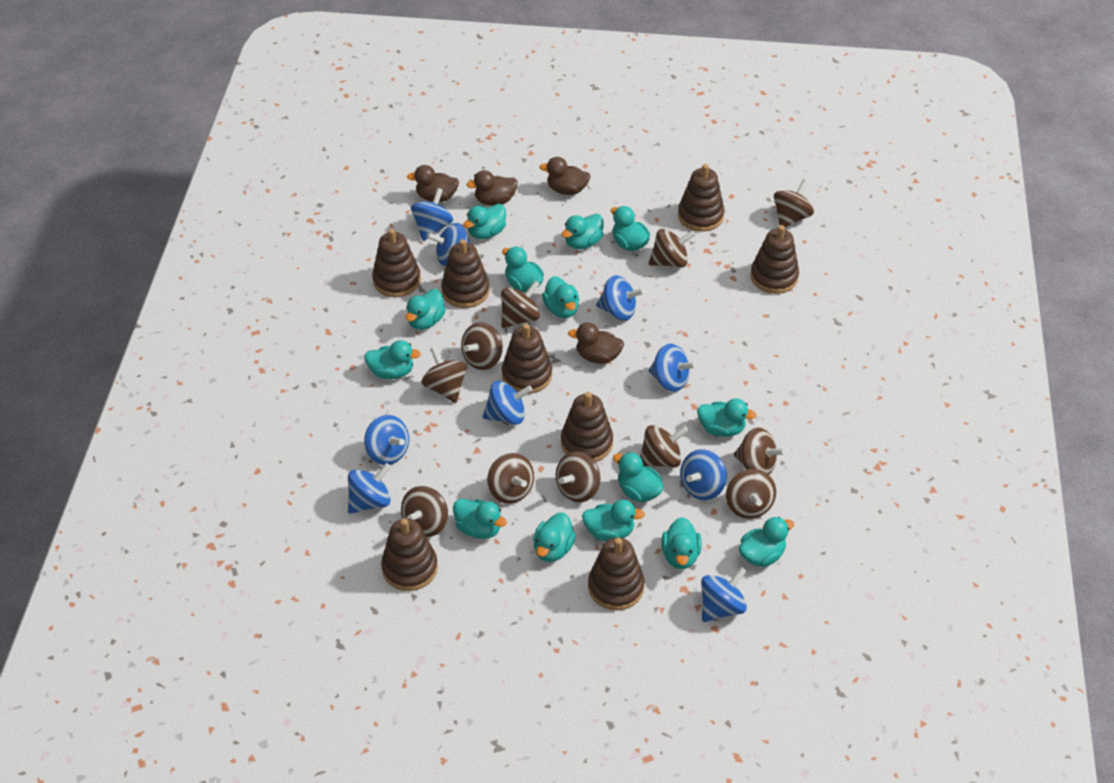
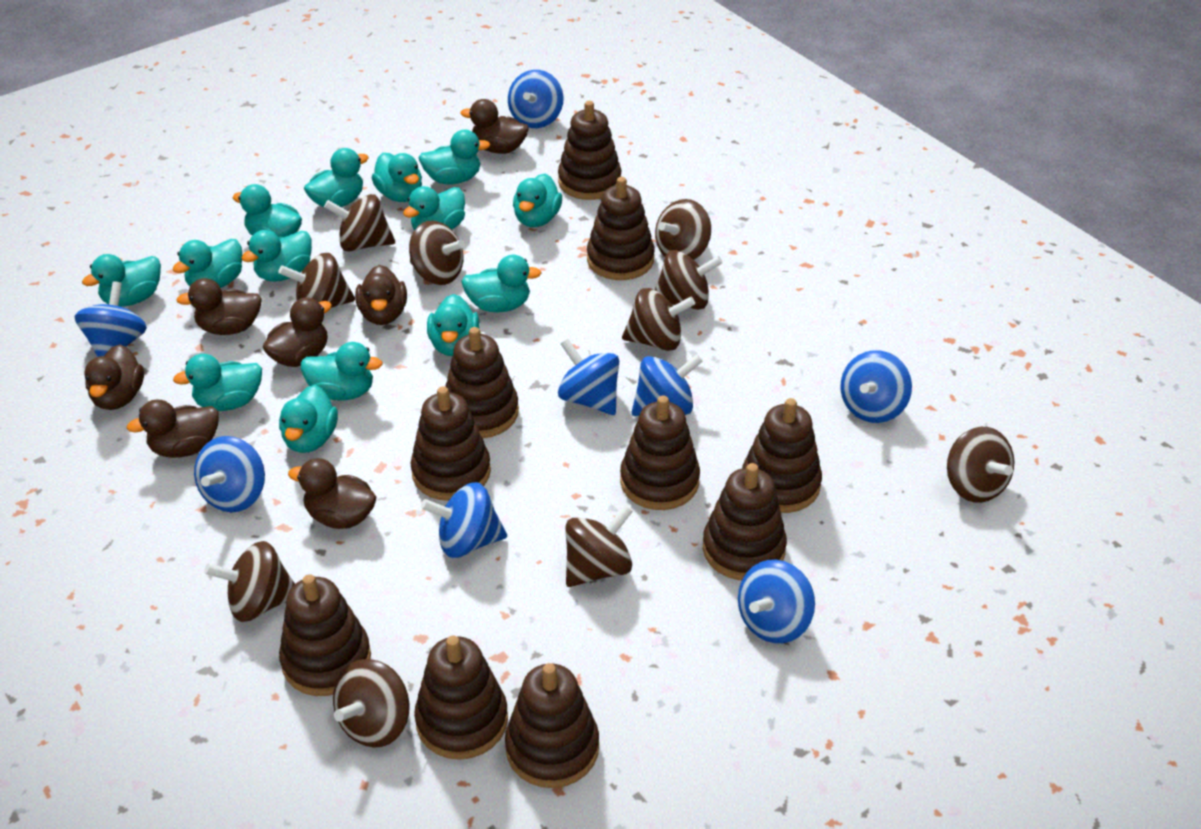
blue spinning top: [348,463,391,514] [364,415,409,465] [411,188,453,241] [427,223,470,266] [482,381,533,425] [596,275,645,320] [649,344,697,392] [680,449,727,500] [701,567,747,622] = 9 -> [74,281,147,357] [194,436,265,512] [421,482,507,558] [508,70,564,128] [558,339,619,415] [632,354,703,416] [738,560,815,643] [841,350,912,423] = 8
brown duck: [407,165,459,202] [467,170,518,206] [539,157,590,195] [568,323,624,364] = 4 -> [84,344,144,410] [126,400,219,458] [176,278,262,335] [263,297,332,367] [288,458,376,529] [355,265,407,325] [460,99,529,154] = 7
brown spinning top: [401,486,448,537] [421,346,467,403] [461,322,503,370] [487,453,534,504] [501,281,540,328] [556,452,600,502] [640,425,689,468] [649,229,696,267] [726,469,776,519] [734,428,786,475] [774,179,814,227] = 11 -> [204,541,295,622] [278,253,355,308] [324,194,395,252] [333,659,410,748] [409,221,465,285] [565,505,633,587] [622,288,695,351] [655,199,711,260] [655,250,723,310] [947,427,1014,503] = 10
brown stacking toy: [372,229,421,297] [381,518,438,591] [441,239,490,308] [502,324,552,394] [561,392,613,462] [588,537,645,610] [678,164,725,232] [750,225,799,294] = 8 -> [279,574,371,696] [411,386,491,501] [414,636,508,760] [445,327,519,438] [505,663,599,788] [558,101,621,200] [587,177,655,280] [620,395,700,510] [703,463,787,580] [742,398,822,513] = 10

